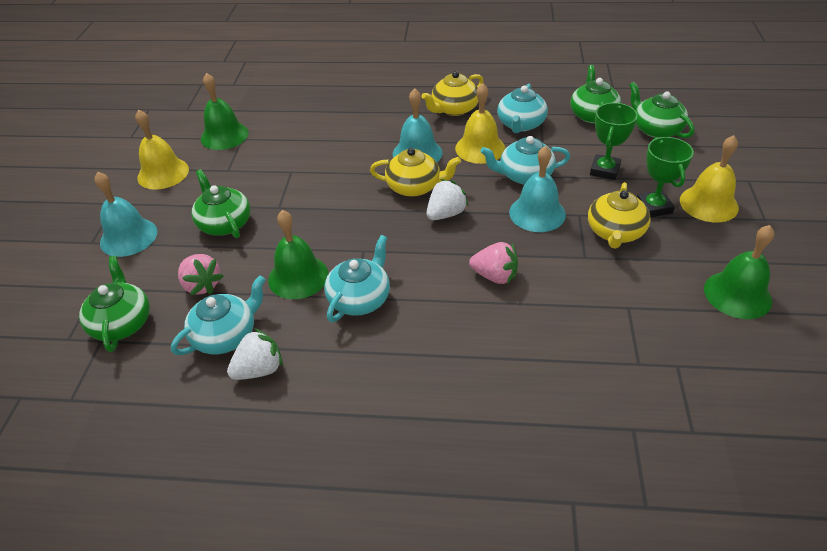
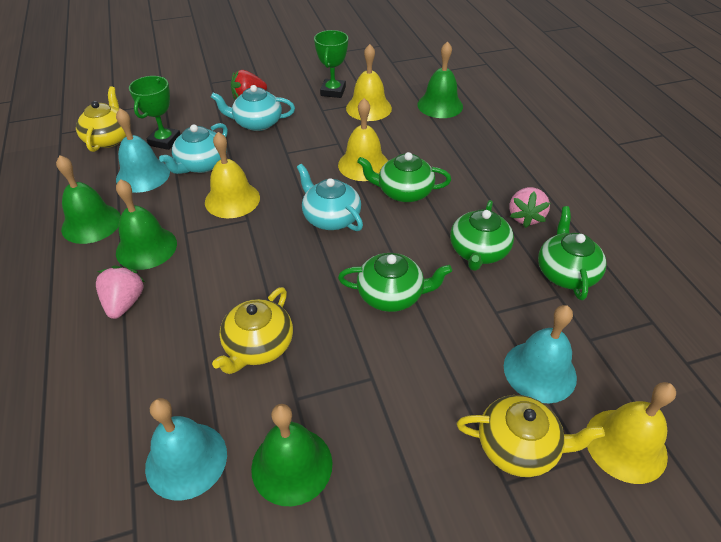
green bell: [201,73,249,150] [268,210,329,299] [704,225,774,319] = 3 -> [56,155,121,244] [116,179,177,270] [251,404,333,506] [417,41,463,118] = 4
red strawberry: none = 0 -> [231,70,267,99] = 1
turquoise teapot: [171,276,266,355] [324,235,390,322] [480,136,570,185] [497,84,548,133] = 4 -> [159,123,228,174] [211,85,295,131] [297,164,363,231] = 3
white strawberry: [227,328,283,380] [426,179,469,220] = 2 -> none = 0
yellow bell: [135,109,189,190] [455,83,505,164] [680,135,739,223] = 3 -> [205,132,260,218] [338,98,388,181] [346,44,392,121] [587,382,676,484] = 4

